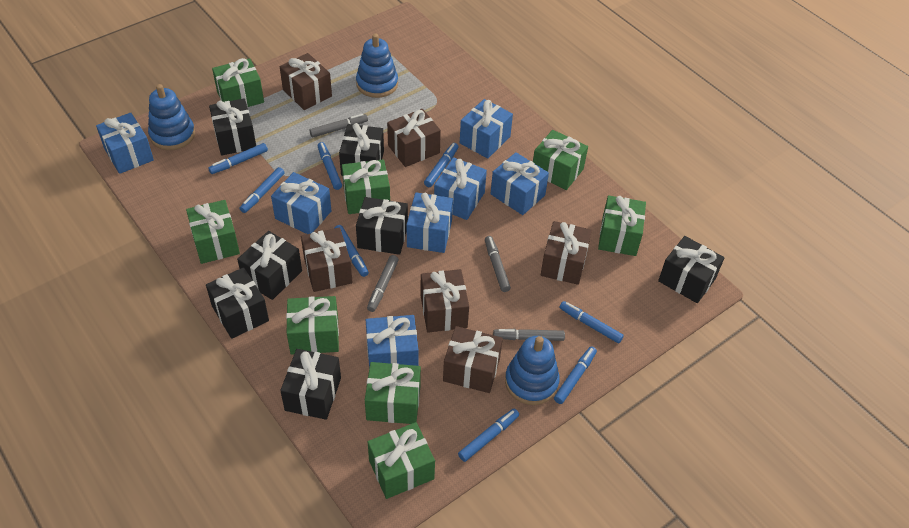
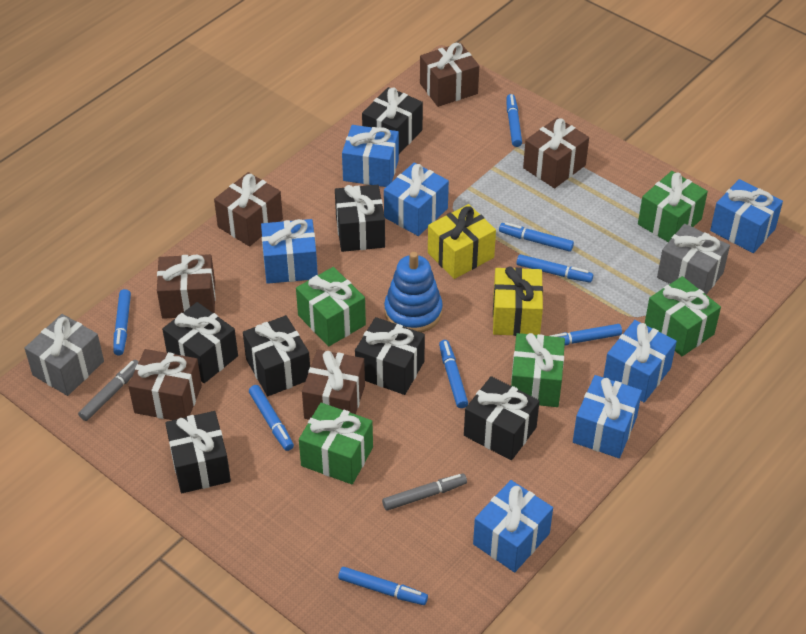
blue stacking toy: [148,84,195,150] [356,34,398,98] [505,336,560,405] = 3 -> [384,252,443,333] = 1
green gift: [186,200,240,264] [212,58,264,107] [286,296,339,355] [342,159,390,214] [365,362,421,424] [368,422,435,499] [533,130,588,190] [598,195,646,256] = 8 -> [296,267,366,346] [299,403,373,484] [511,333,565,407] [638,171,708,242] [645,276,721,356] = 5
grey gift: none = 0 -> [25,314,104,396] [657,224,730,294] = 2
grey marker: [310,114,368,137] [367,255,399,312] [485,236,511,292] [493,329,565,341] = 4 -> [78,360,139,421] [382,473,467,511] = 2
yellow gift: none = 0 -> [428,204,496,279] [493,266,543,336] = 2

